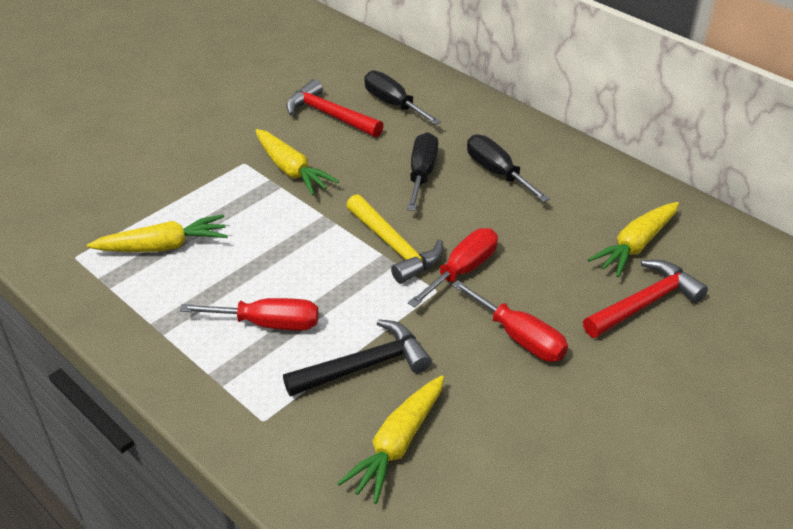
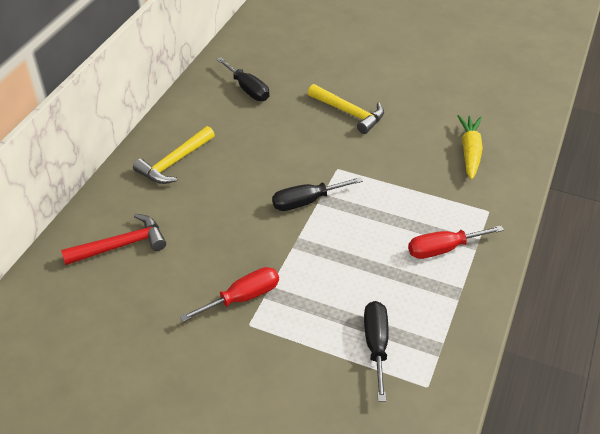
black hammer: [283,319,432,397] = 1 -> none = 0
red hammer: [286,79,384,137] [583,260,708,338] = 2 -> [61,214,166,265] = 1
red screwdriver: [179,298,319,331] [408,228,498,307] [452,280,568,362] = 3 -> [180,267,279,322] [408,225,504,259] = 2
yellow carrot: [87,214,227,252] [255,129,339,196] [337,375,444,504] [587,202,679,277] = 4 -> [457,115,483,180] = 1
yellow hammer: [346,194,443,284] = 1 -> [133,126,215,184] [308,84,384,134] = 2

